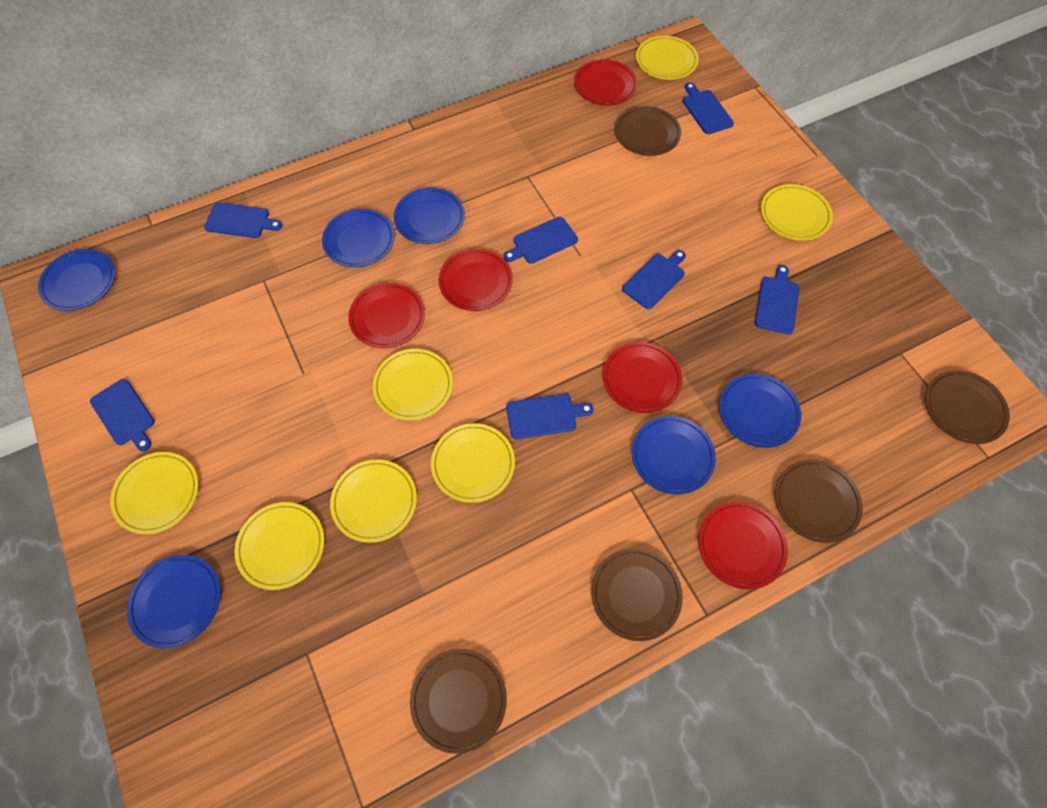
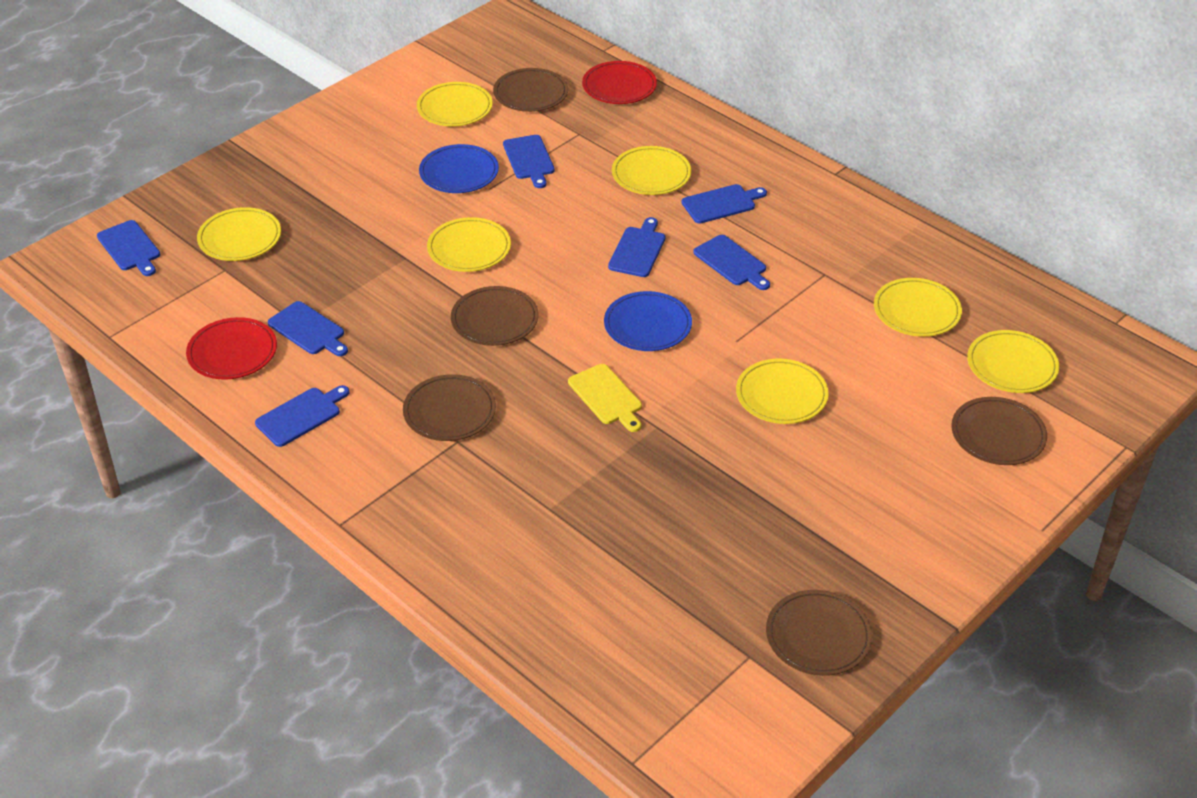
blue plate: [38,249,115,311] [127,555,221,649] [322,209,394,267] [394,188,465,244] [632,416,716,494] [719,374,801,448] = 6 -> [419,144,499,193] [604,291,692,351] = 2
red plate: [348,283,425,348] [439,249,513,311] [574,60,638,106] [603,342,683,413] [698,502,788,590] = 5 -> [186,317,277,380] [582,61,657,104] = 2
yellow cutting board: none = 0 -> [568,364,642,432] = 1

